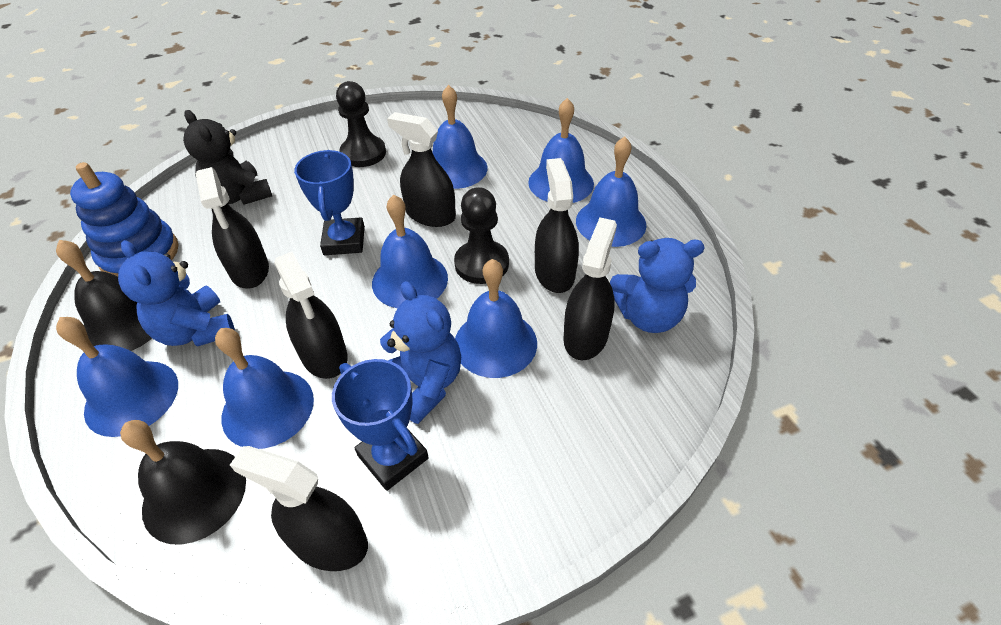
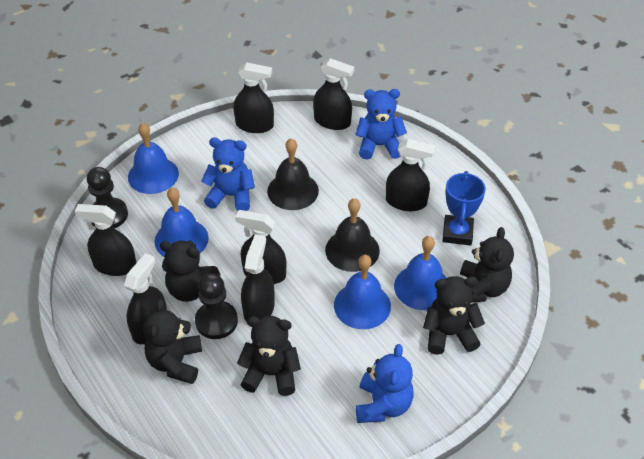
black spray bottle: [196,167,269,289] [230,446,368,571] [274,252,348,379] [387,112,456,227] [535,158,579,293] [563,218,617,360] = 6 -> [75,204,136,276] [124,253,167,344] [233,62,274,133] [235,210,286,284] [241,234,275,322] [313,58,354,130] [386,139,436,211] = 7
black teddy bear: [183,110,272,205] = 1 -> [143,299,202,384] [160,240,221,302] [237,316,301,396] [423,276,485,355] [460,227,514,302] = 5
blue bell: [56,317,178,437] [215,328,314,449] [372,195,448,309] [433,85,488,189] [455,259,537,378] [528,98,594,203] [576,137,646,247] = 7 -> [128,122,179,194] [154,187,209,257] [334,255,391,329] [394,236,446,310] = 4
blue stacking toy: [70,162,178,276] = 1 -> none = 0
blue trophy: [294,150,365,255] [332,359,429,491] = 2 -> [442,171,486,245] = 1

